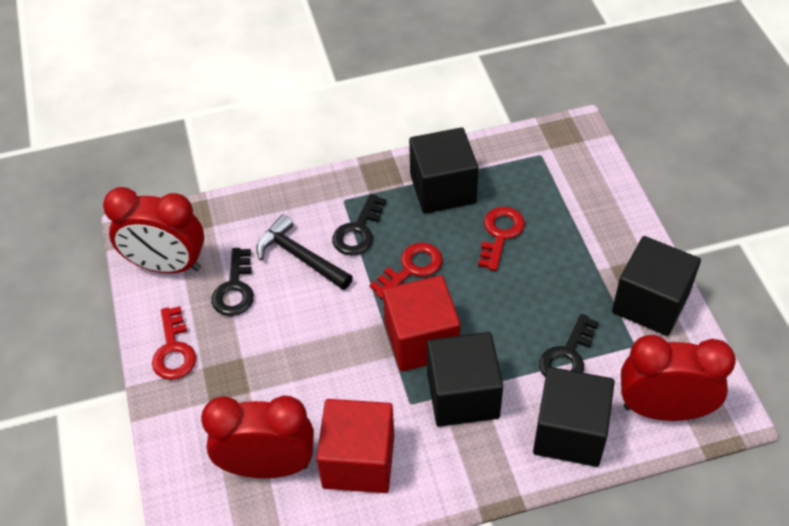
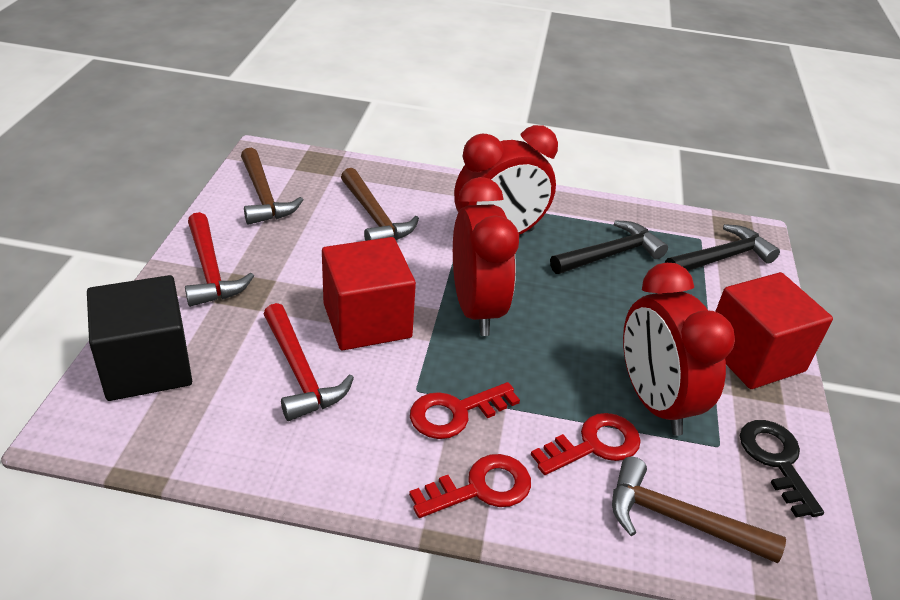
black cube: [409,127,478,214] [427,332,503,427] [533,367,615,467] [612,236,701,336] = 4 -> [87,275,192,401] = 1
black hammer: [256,214,353,290] = 1 -> [550,220,668,274] [665,224,780,271] = 2
black key: [211,248,254,316] [332,194,386,255] [539,314,599,378] = 3 -> [740,420,824,517] = 1
brown hammer: none = 0 -> [241,148,303,225] [341,168,419,241] [612,457,786,563] = 3
red hammer: none = 0 -> [185,212,254,307] [263,303,354,421] = 2

